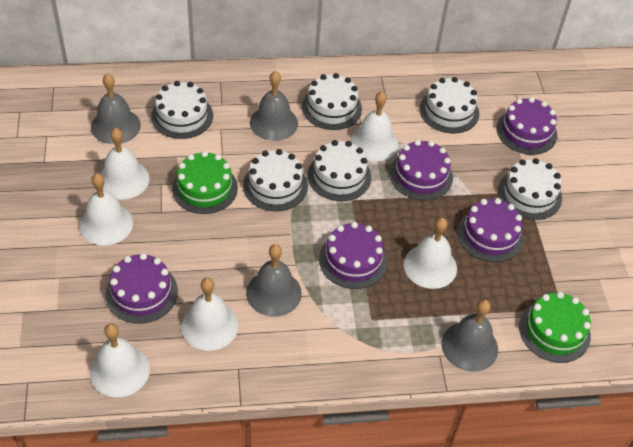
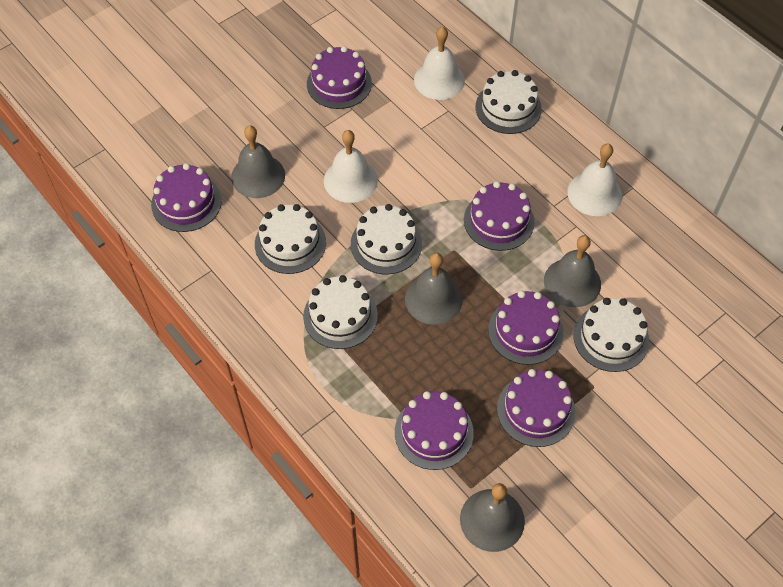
green cake: [172,151,238,214] [519,292,591,363] = 2 -> none = 0
purple cake: [106,253,178,324] [319,222,388,289] [389,140,453,201] [457,198,524,262] [497,97,557,155] = 5 -> [151,163,222,232] [307,46,372,109] [395,391,474,470] [464,181,535,251] [488,291,563,365] [497,369,575,447] = 6
white bell: [79,173,133,246] [90,323,150,397] [100,128,149,200] [181,278,239,351] [350,92,399,161] [404,218,457,289] = 6 -> [324,130,378,203] [414,26,465,100] [567,144,622,216] = 3
white cake: [151,81,213,139] [243,149,308,211] [302,73,362,130] [307,140,371,201] [419,77,479,133] [498,158,562,220] = 6 -> [255,204,326,274] [303,275,378,349] [351,204,422,274] [476,70,542,134] [574,298,649,372] = 5

